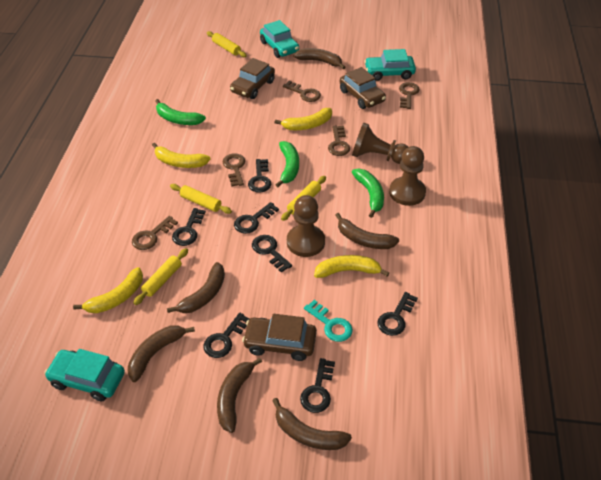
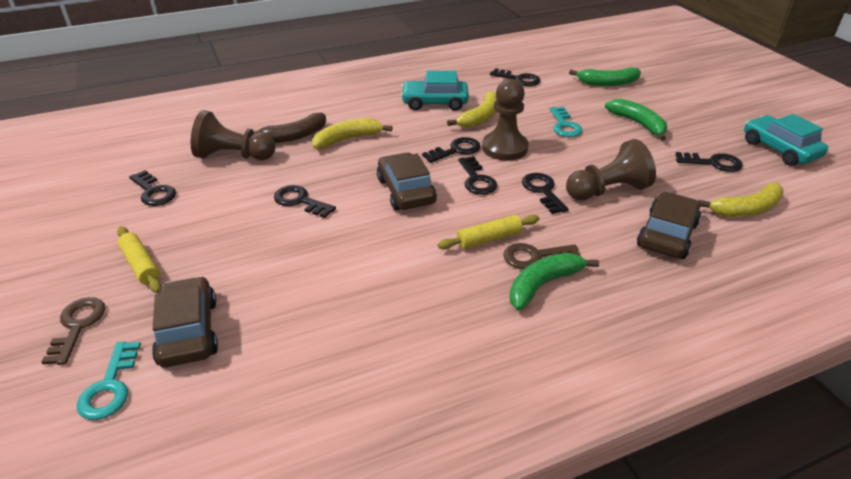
brown banana: [128,325,195,382] [167,262,225,313] [217,358,262,433] [272,398,352,450] [293,48,346,69] [336,213,399,249] = 6 -> [254,113,326,143] = 1
brown key: [132,216,178,250] [223,153,245,187] [283,81,321,102] [328,126,350,156] [399,82,419,109] = 5 -> [42,297,105,365] [503,243,581,269] = 2
turquoise car: [44,349,125,401] [260,20,299,58] [364,49,416,81] = 3 -> [401,71,469,111] [744,114,828,166] = 2
turquoise key: [304,300,353,342] = 1 -> [77,341,141,420] [550,107,582,137] = 2
yellow banana: [73,267,143,313] [152,143,211,168] [274,108,332,130] [314,255,389,278] = 4 -> [312,118,393,149] [447,91,497,128] [699,182,784,217] = 3
yellow rolling pin: [133,248,188,305] [170,184,232,214] [207,31,247,57] [281,176,326,221] = 4 -> [117,226,162,293] [438,215,539,249] = 2

